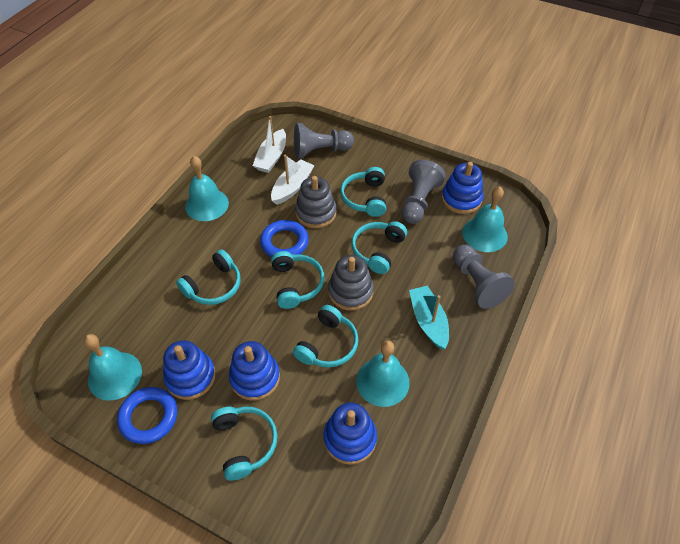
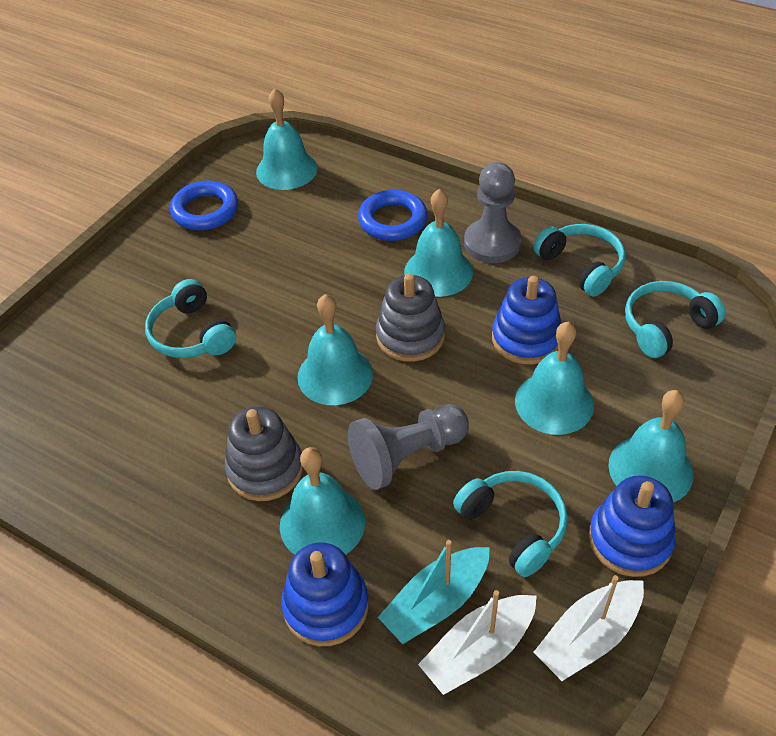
blue stacking toy: [163,340,216,400] [229,341,280,401] [323,402,377,465] [442,162,483,214] = 4 -> [281,542,368,646] [492,276,561,364] [589,476,676,577] = 3
grey pawn: [294,123,354,159] [402,160,446,224] [453,245,515,309] = 3 -> [348,404,469,490] [464,162,522,263] = 2
turquoise bell: [84,334,142,401] [185,156,229,221] [356,340,410,407] [462,186,508,252] = 4 -> [256,88,317,190] [280,447,365,555] [297,294,373,405] [404,189,473,297] [515,322,594,435] [608,390,693,503] = 6
turquoise headphones: [176,249,241,305] [211,406,277,481] [271,251,324,309] [293,305,359,368] [340,167,386,217] [351,221,407,274] = 6 -> [145,279,236,358] [453,471,568,577] [533,224,626,297] [625,281,725,358] = 4

